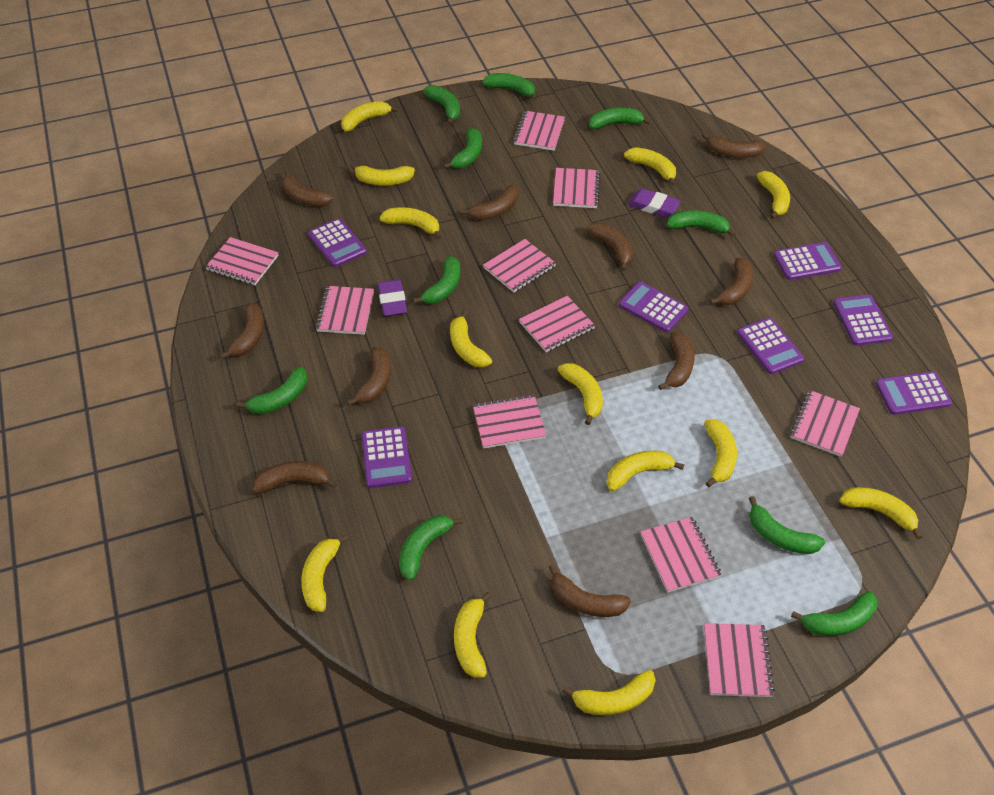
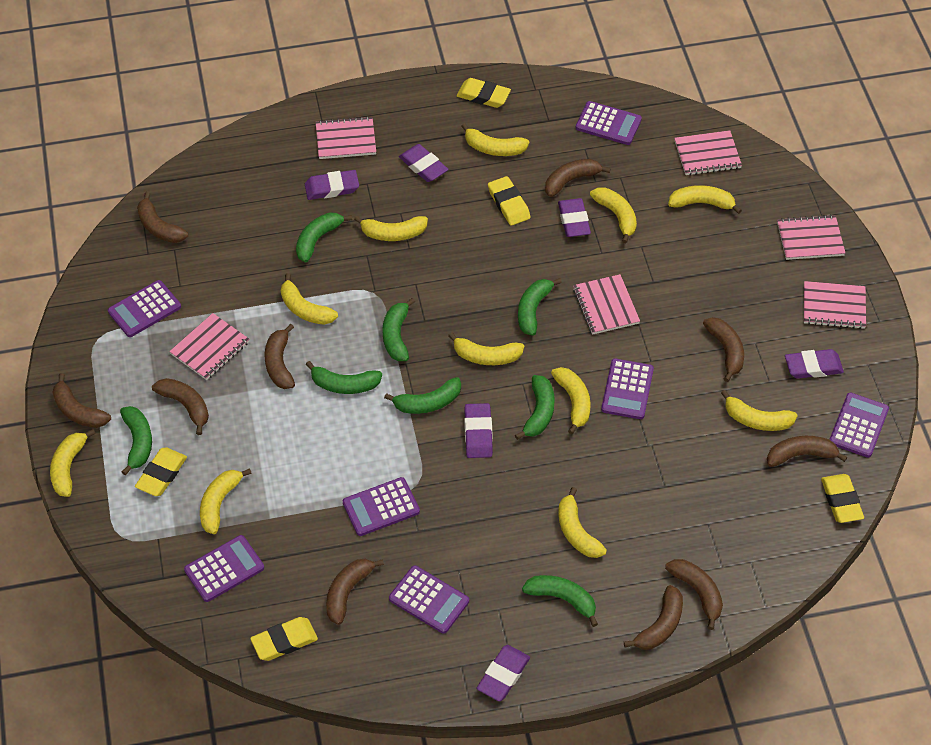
green banana: [236,367,307,414] [399,515,463,581] [413,256,460,304] [423,85,460,125] [444,128,482,169] [482,73,537,101] [589,108,651,129] [667,210,736,237] [749,496,825,554] [791,591,877,636] = 10 -> [120,406,152,475] [296,213,352,263] [306,361,382,394] [382,298,415,361] [384,377,461,414] [515,375,555,440] [518,278,562,336] [522,575,598,627] = 8
pink notebook: [206,237,279,285] [316,286,374,335] [473,394,546,449] [483,239,556,292] [513,111,565,151] [519,296,595,352] [553,168,600,208] [641,517,722,592] [704,623,775,697] [790,390,860,457] = 10 -> [169,313,249,380] [316,116,376,159] [573,274,640,335] [674,130,742,176] [777,214,845,260] [804,281,866,329] = 6
purple eraser: [378,279,407,316] [628,188,681,217] = 2 -> [305,170,359,200] [399,144,448,182] [464,403,493,458] [477,645,530,701] [558,198,591,237] [785,349,844,379] = 6
yellow banana: [301,534,349,612] [341,101,399,131] [350,163,415,186] [379,207,442,239] [450,310,492,367] [454,592,492,678] [558,363,603,425] [562,670,656,715] [606,451,684,492] [624,147,676,186] [704,420,737,487] [757,171,790,219] [839,487,922,539] = 13 -> [50,429,96,497] [200,468,252,534] [281,273,338,325] [354,216,428,241] [448,332,524,365] [461,123,529,156] [551,367,591,434] [558,487,607,558] [590,187,637,243] [668,185,742,214] [721,390,798,431] = 11
yellow eraser: none = 0 -> [135,447,187,496] [250,617,318,661] [457,78,511,108] [488,176,531,226] [821,474,864,523] = 5

